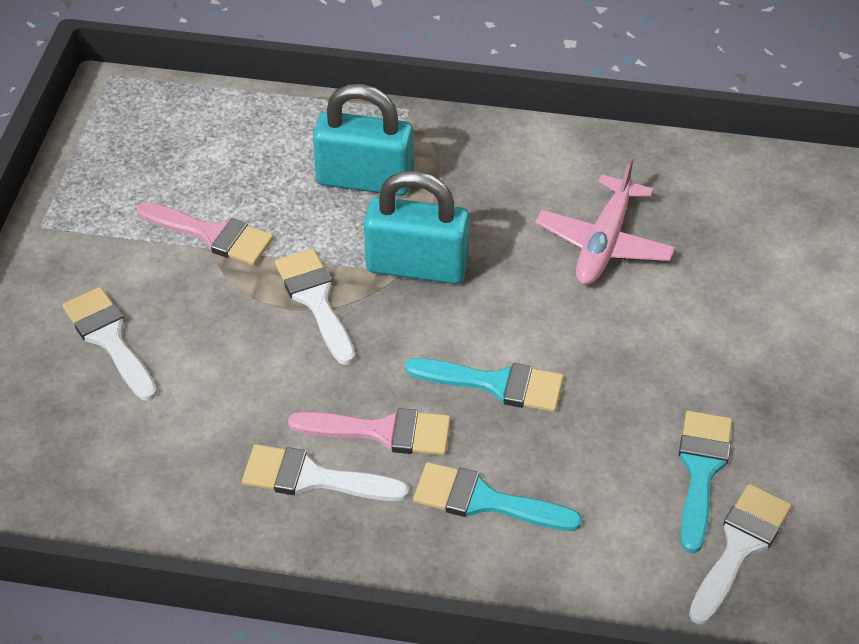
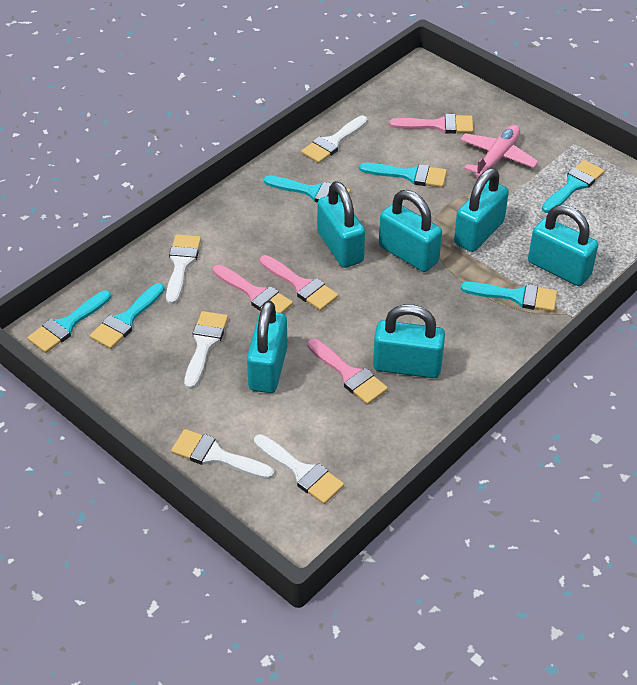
pink brush: [136,202,274,265] [288,408,451,455] = 2 -> [213,265,293,313] [260,255,338,311] [307,338,388,405] [389,114,474,134] = 4
turquoise brush: [405,358,564,412] [413,462,582,531] [679,411,732,553] = 3 -> [27,290,111,353] [90,283,165,349] [264,175,350,203] [359,163,447,188] [461,282,557,312] [542,160,604,213] = 6
turquoise padlock: [313,84,414,196] [364,171,470,284] = 2 -> [247,301,288,393] [317,181,365,268] [373,304,445,378] [379,190,442,272] [454,168,509,252] [528,205,598,286] = 6
white brush: [62,287,157,401] [242,444,409,501] [275,248,355,365] [689,484,792,624] = 4 -> [166,234,201,304] [171,429,274,479] [184,311,228,389] [254,434,344,504] [301,116,368,163] = 5

